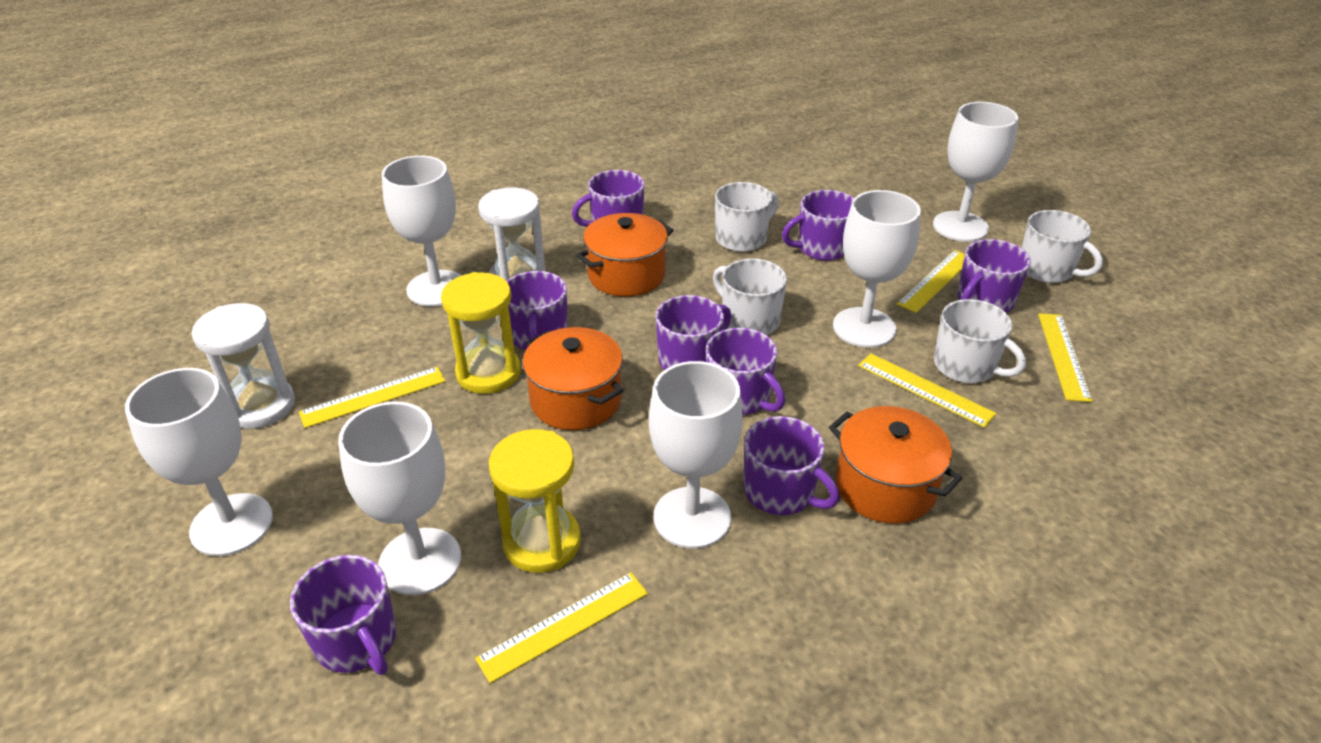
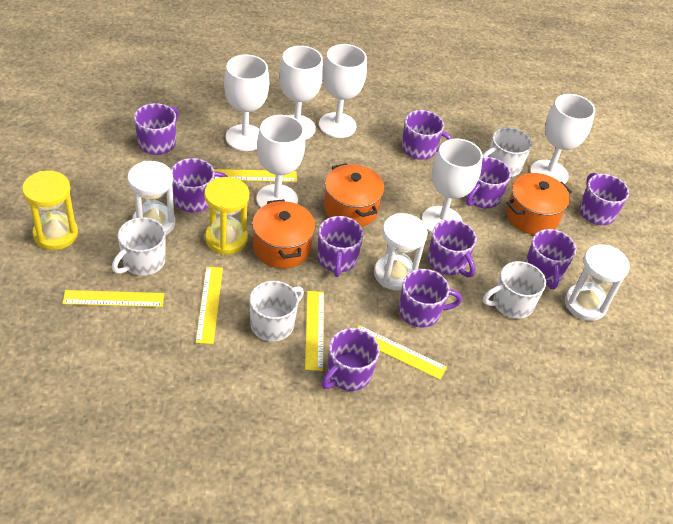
purple mug: [290,555,397,675] [506,271,568,350] [572,170,645,227] [656,295,732,370] [706,328,785,415] [744,416,840,515] [782,190,854,261] [958,239,1031,313] = 8 -> [134,103,179,155] [171,158,228,213] [317,216,364,277] [322,328,380,391] [399,269,462,328] [402,110,452,160] [428,219,477,277] [465,157,511,208] [525,229,576,289] [579,173,629,225] = 10
white hourglass: [192,303,295,429] [478,187,546,281] = 2 -> [127,161,175,235] [374,213,428,291] [565,244,630,321] = 3

